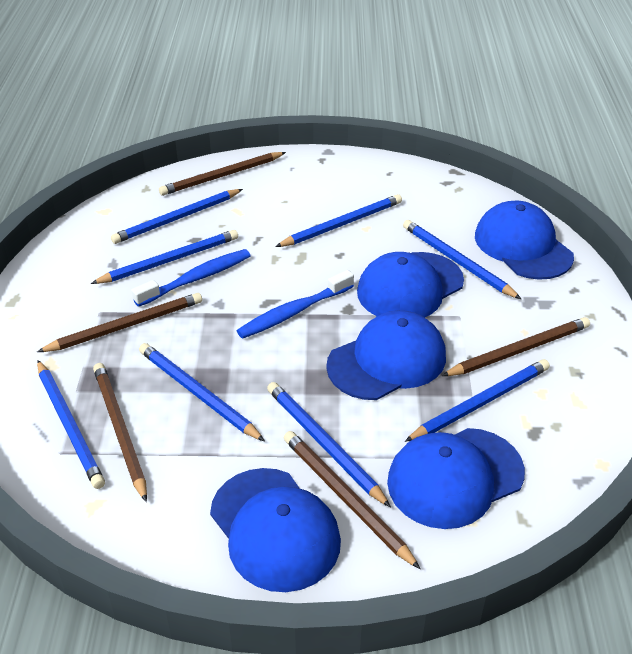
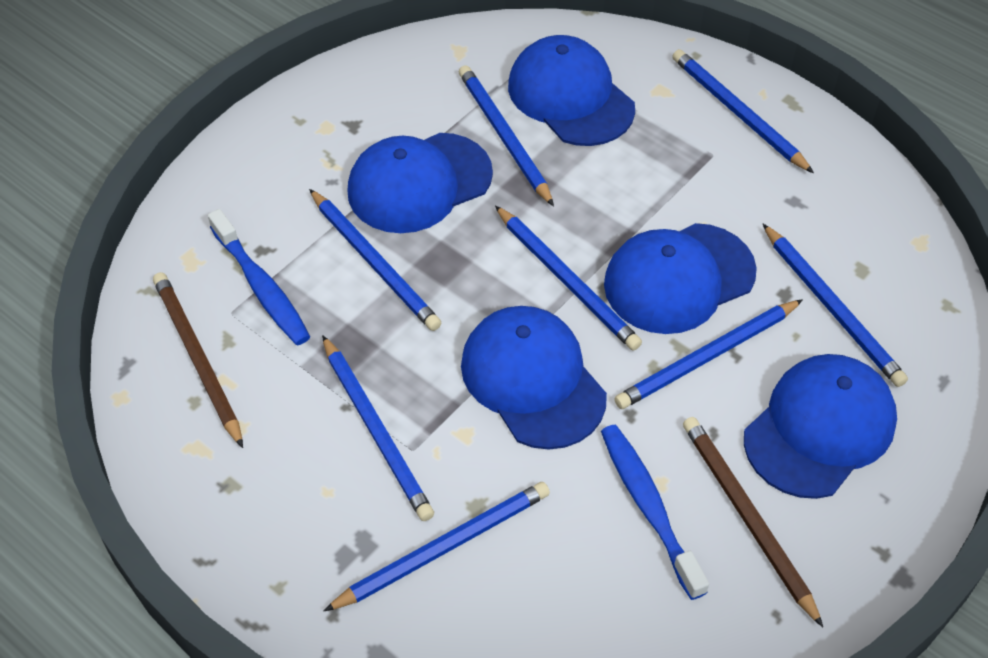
brown pencil: [37,293,202,352] [93,363,147,502] [159,152,286,196] [284,431,420,569] [442,317,590,376] = 5 -> [153,272,243,448] [683,417,823,627] = 2

